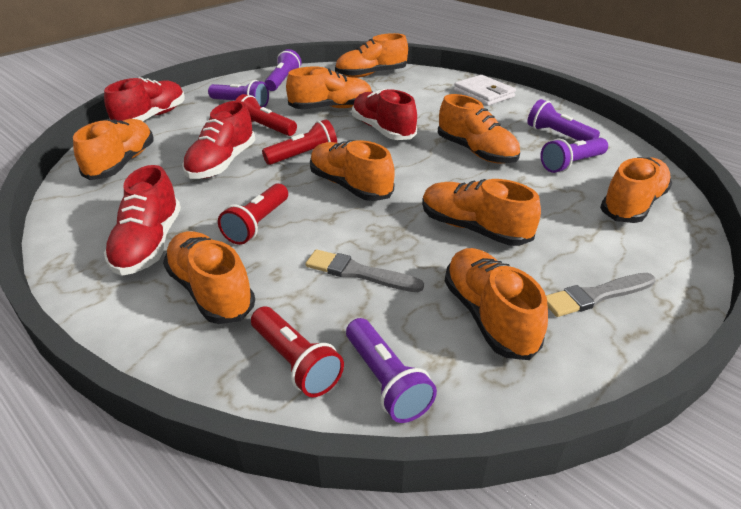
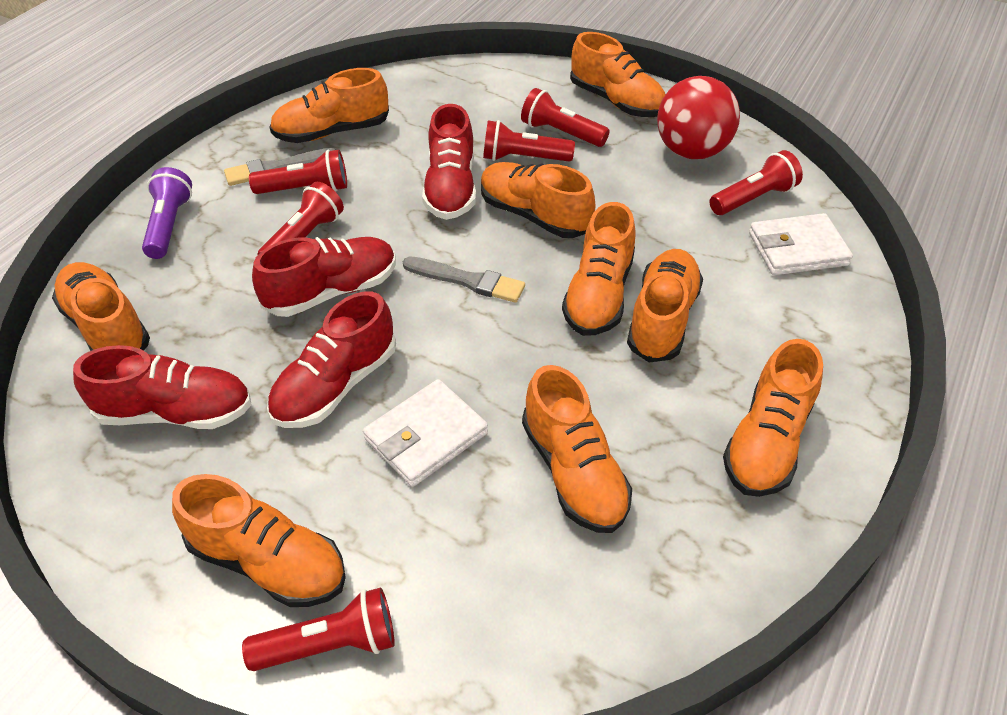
purple flashlight: [208,80,269,107] [265,49,302,91] [346,318,437,423] [527,99,600,141] [541,138,608,173] = 5 -> [142,167,192,259] = 1
red ball: none = 0 -> [657,76,740,159] = 1
red flashlight: [218,183,288,245] [235,94,297,136] [251,307,344,397] [262,119,337,165] = 4 -> [242,587,395,671] [249,150,347,194] [257,182,344,255] [483,120,575,162] [521,88,609,147] [709,150,803,215] = 6
white wallet: [454,75,516,106] = 1 -> [363,379,488,487] [749,213,853,275] = 2

